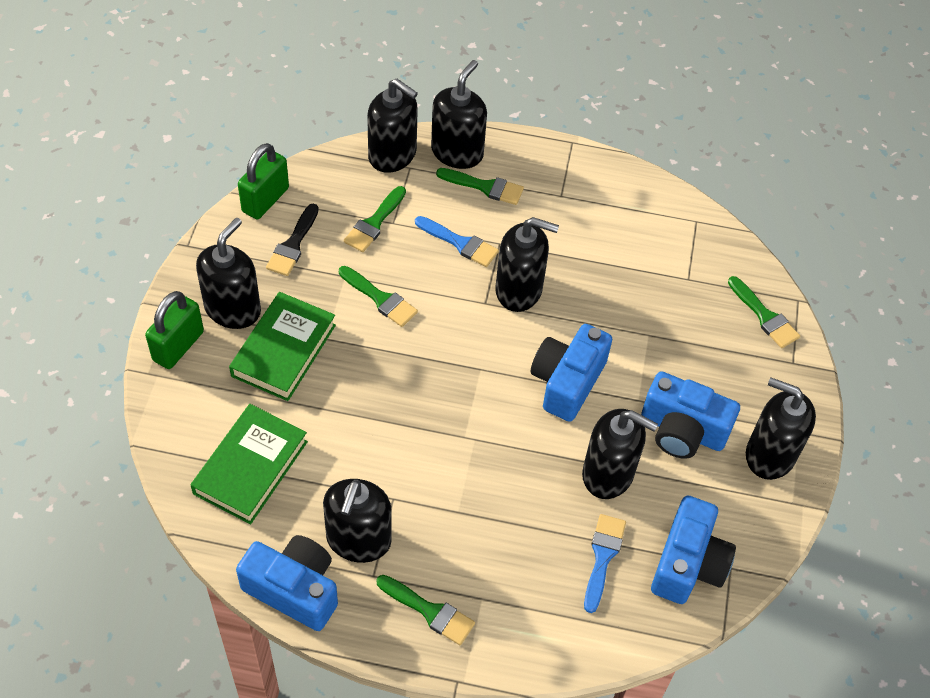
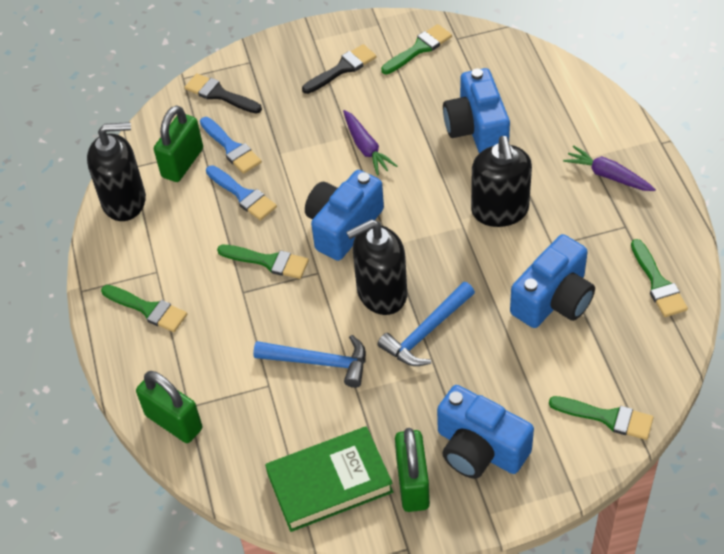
black brush: [266,204,319,276] = 1 -> [185,73,262,114] [302,44,376,94] = 2
black soap dispenser: [196,218,261,329] [323,479,392,563] [367,79,418,173] [431,60,487,169] [495,217,559,312] [582,409,658,499] [746,378,816,480] = 7 -> [87,122,146,221] [346,219,407,315] [471,136,532,227] = 3
blue hammer: none = 0 -> [253,335,366,388] [377,282,475,366] = 2
green book: [191,404,308,524] [229,292,336,401] = 2 -> [265,426,393,532] = 1
green padlock: [145,291,204,369] [238,143,289,219] = 2 -> [136,371,202,443] [154,105,203,182] [395,428,430,512] = 3
purple carrot: none = 0 -> [343,110,397,176] [563,145,656,191] = 2

